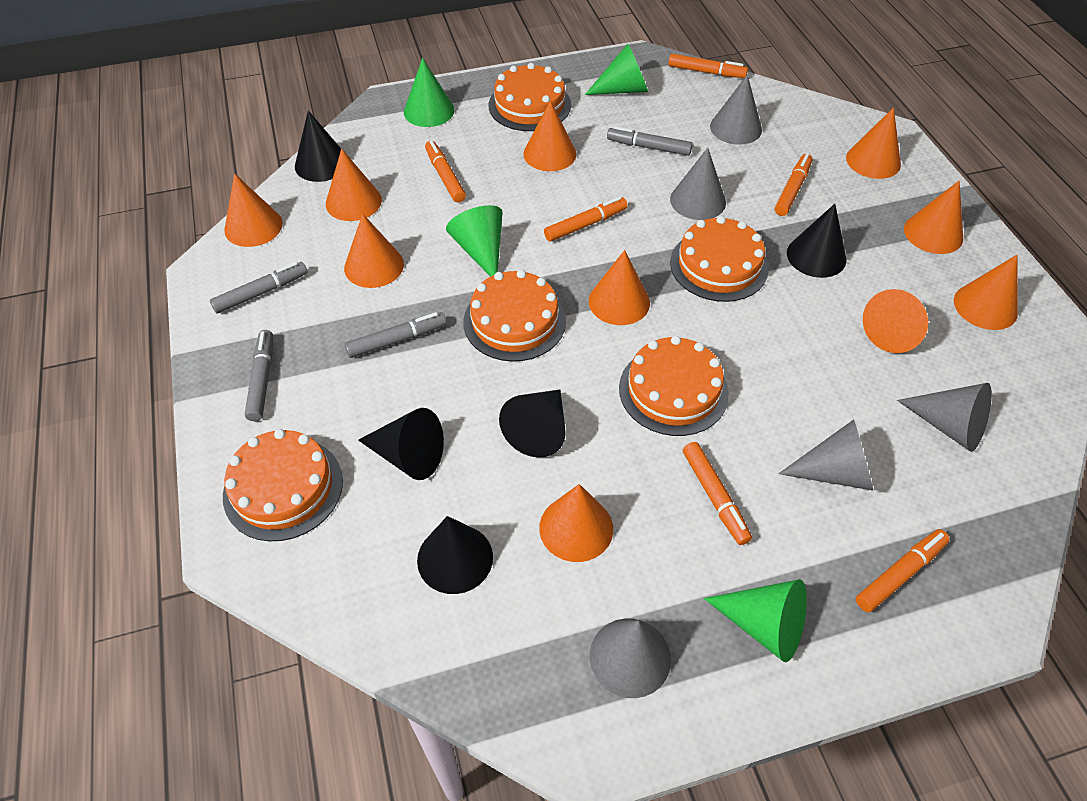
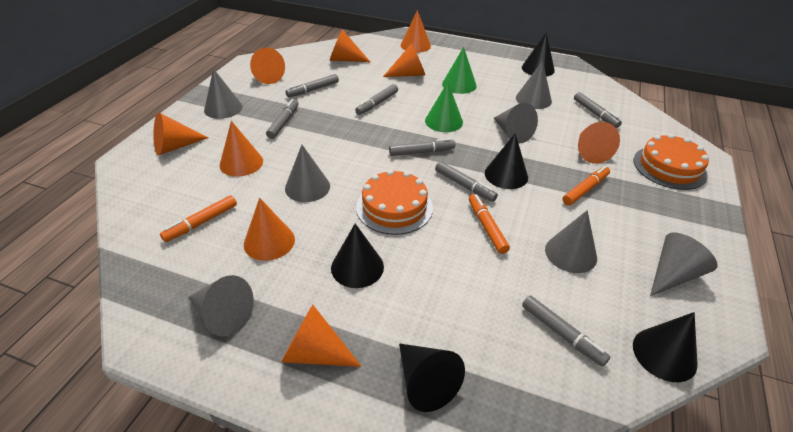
green cone: [404,58,454,127] [446,205,503,277] [585,44,648,95] [704,579,807,662] = 4 -> [425,82,463,132] [442,47,476,94] = 2
grey cone: [590,619,671,698] [670,148,726,220] [710,75,762,145] [778,420,873,490] [897,383,992,452] = 5 -> [189,275,254,336] [204,68,242,119] [285,145,330,202] [494,103,538,143] [516,61,552,109] [545,210,597,273] [650,233,717,296] = 7
grey marker: [210,262,307,314] [245,330,273,421] [345,312,446,358] [607,126,693,156] = 4 -> [266,99,299,139] [285,74,339,98] [355,84,398,115] [389,138,455,156] [435,161,498,202] [522,296,610,366] [574,92,622,128] = 7
orange cake: [223,429,343,542] [463,270,566,362] [489,63,571,131] [619,336,729,436] [670,216,769,302] = 5 -> [356,170,433,235] [634,134,709,190] = 2
orange cone: [224,174,283,247] [326,149,382,221] [344,213,404,288] [523,100,577,171] [539,484,613,562] [589,250,650,325] [846,108,901,179] [863,289,928,353] [904,181,963,254] [954,255,1018,330] = 10 -> [153,113,209,155] [219,121,263,177] [244,198,295,261] [250,48,285,84] [281,305,362,367] [330,30,370,62] [383,43,425,77] [401,10,431,53] [578,122,620,164] = 9
orange marker: [425,140,466,202] [544,197,627,242] [668,54,748,78] [683,442,752,545] [775,154,813,216] [856,529,950,612] = 6 -> [160,195,237,242] [469,194,510,254] [563,166,610,205] = 3

